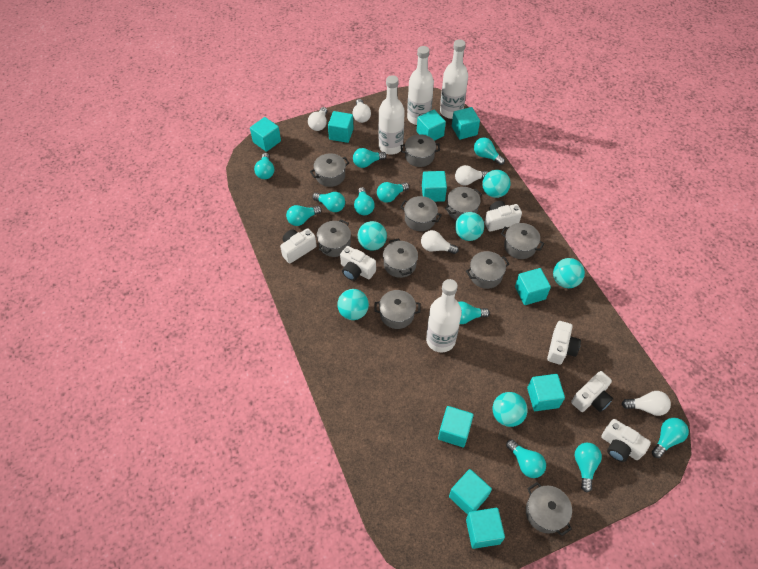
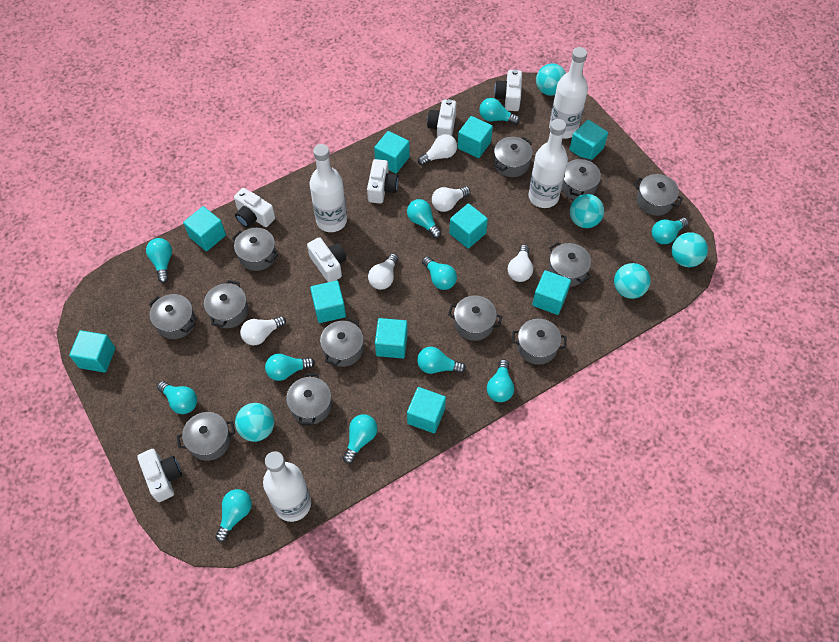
grey pot: [310,153,349,187] [317,219,351,257] [374,290,420,329] [383,238,418,278] [400,196,442,231] [401,134,440,167] [445,187,482,220] [466,251,509,289] [501,223,544,259] [526,482,572,536] = 10 -> [149,294,196,339] [177,412,235,461] [204,280,248,328] [232,228,278,271] [286,373,332,425] [320,318,364,367] [448,296,502,341] [494,137,533,177] [512,319,567,365] [549,242,591,287] [562,157,601,200] [634,174,683,216] = 12
turquoise ball: [337,289,369,320] [358,221,387,251] [455,212,484,241] [482,170,511,198] [492,392,528,427] [553,258,585,288] = 6 -> [235,403,274,442] [536,63,566,96] [570,194,604,228] [614,263,651,299] [672,232,708,267] = 5

